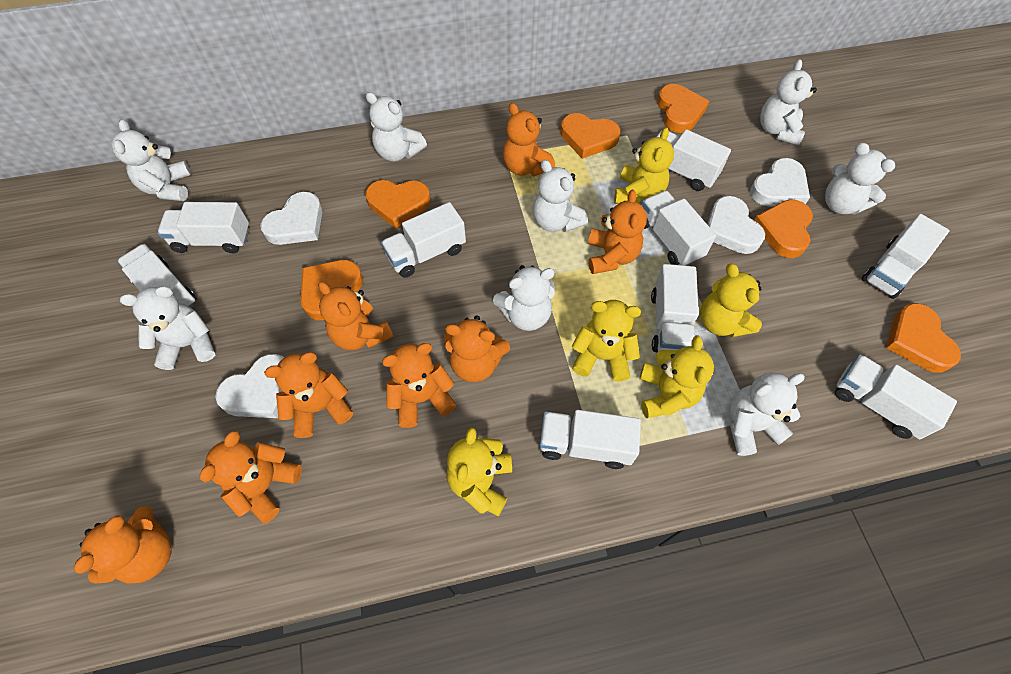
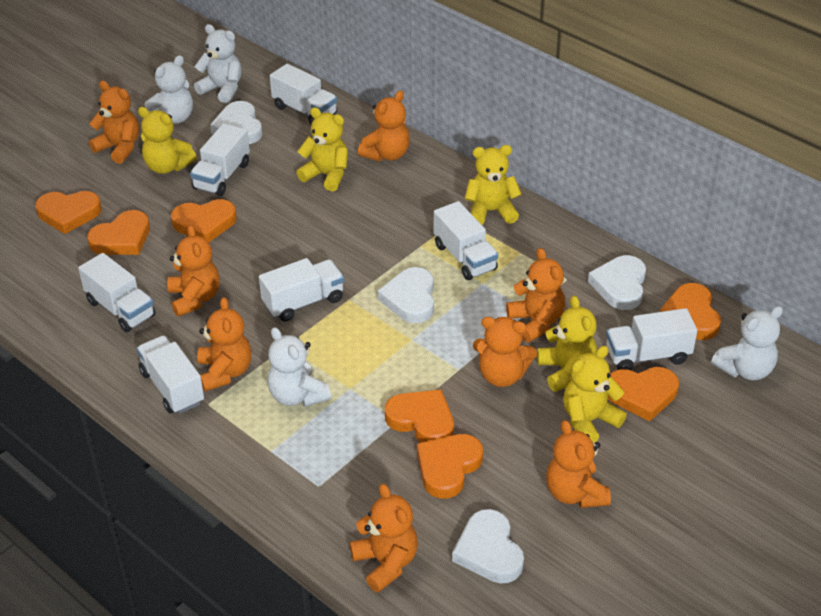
orange heart: [300,260,363,320] [365,180,431,229] [561,113,620,159] [657,84,709,133] [754,199,813,258] [886,303,961,373] = 6 -> [35,191,101,234] [87,210,150,255] [171,199,237,242] [385,390,454,443] [417,434,483,499] [608,367,679,421] [660,283,721,340] = 7
white teddy bear: [112,119,191,201] [120,286,215,370] [365,92,427,162] [493,265,555,331] [533,160,588,232] [730,372,805,456] [760,59,817,145] [825,142,895,215] = 8 -> [145,55,193,124] [194,24,242,103] [267,327,331,407] [711,306,783,381] = 4
white truck: [117,244,197,308] [157,202,249,253] [381,202,466,278] [540,410,641,469] [641,190,716,266] [651,264,699,352] [656,129,731,191] [835,354,957,439] [862,214,950,299] = 9 -> [78,253,156,332] [137,336,204,414] [190,123,250,196] [259,258,344,322] [270,64,337,124] [434,201,498,280] [606,308,697,370] = 7

